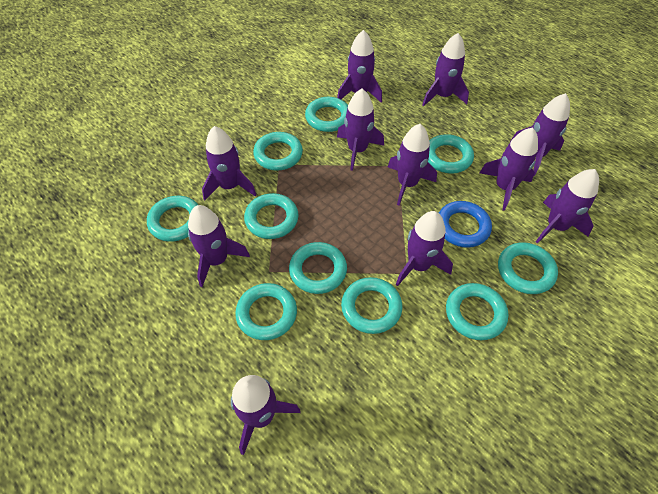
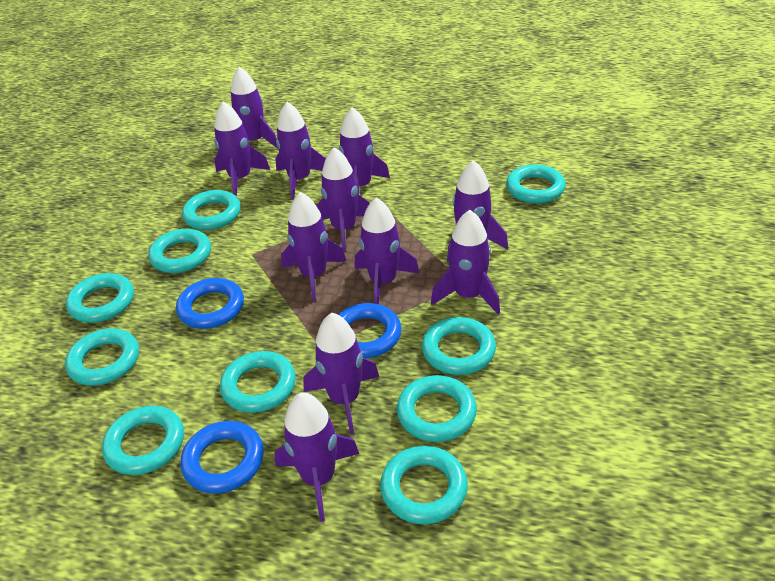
blue ring: [439,201,492,248] = 1 -> [176,278,244,329] [180,421,264,494] [338,303,401,358] = 3

